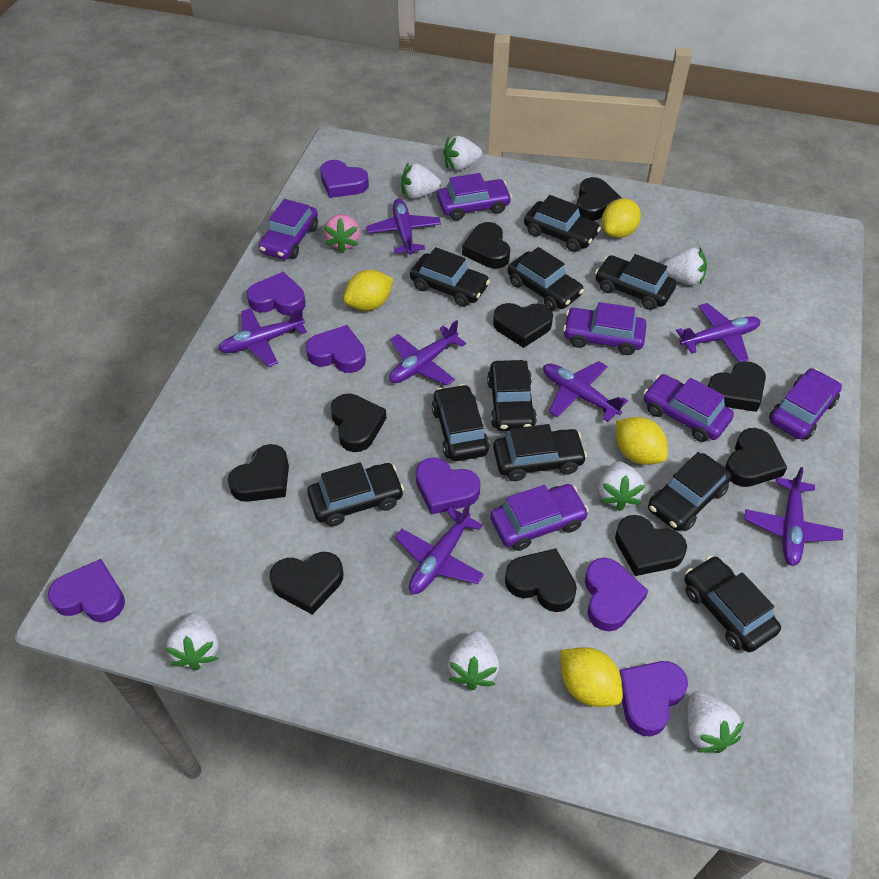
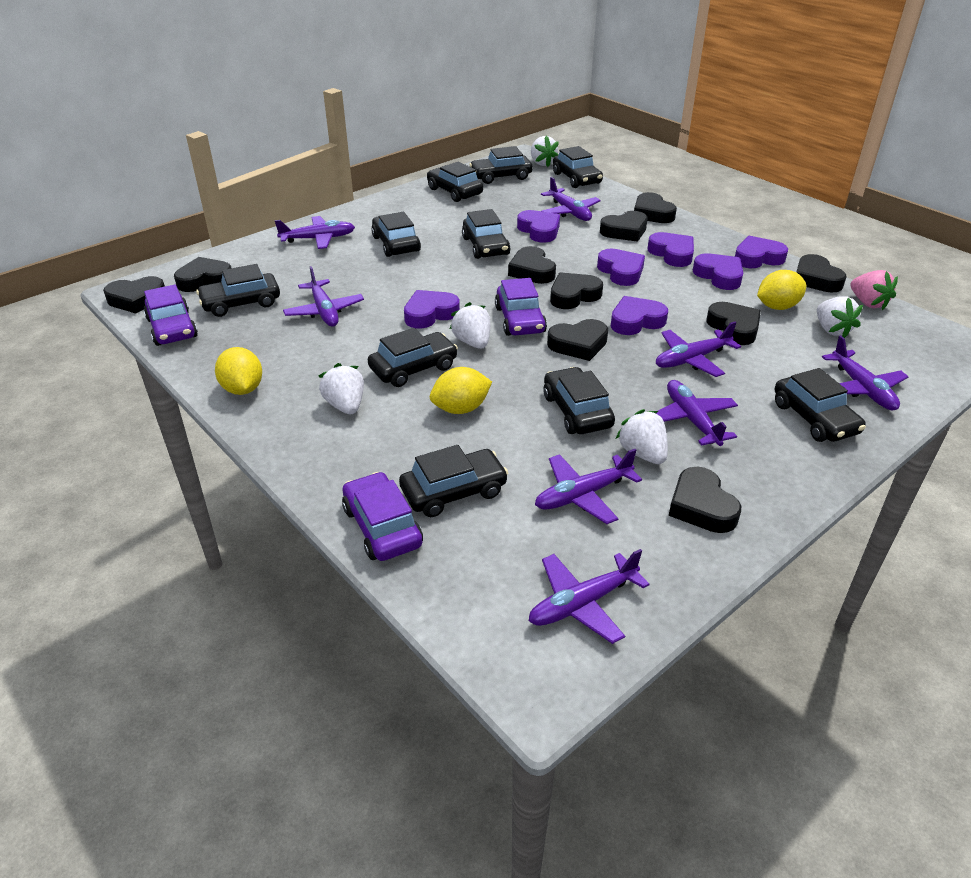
purple car: [259,199,318,260] [437,173,512,221] [490,484,589,551] [563,302,647,355] [644,374,734,442] [769,368,842,440] = 6 -> [143,284,198,346] [342,472,423,561] [495,278,547,336] = 3
purple plane: [218,307,307,367] [366,198,441,255] [389,320,466,386] [395,502,484,594] [543,361,628,422] [676,303,760,362] [744,467,843,566] = 7 -> [275,216,355,249] [283,266,364,327] [529,549,650,644] [535,449,642,524] [541,177,601,221] [656,322,741,377] [656,380,738,446] [822,335,908,410] = 8
white strawberry: [166,612,218,670] [401,163,441,199] [443,136,482,171] [448,631,499,690] [599,461,645,511] [663,247,707,285] [687,691,745,753] = 7 -> [319,363,364,414] [450,302,490,349] [531,136,559,167] [616,409,668,464] [817,296,863,338] = 5
yellow lemon: [343,270,393,311] [561,647,623,707] [601,198,641,238] [616,417,668,465] = 4 -> [215,347,262,395] [430,367,492,414] [757,270,806,310] = 3

